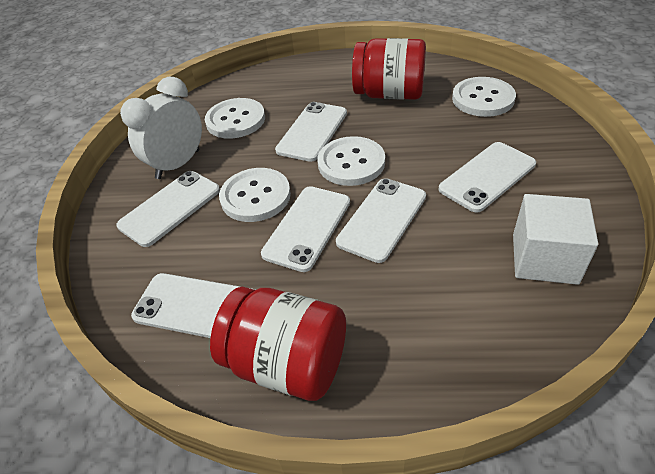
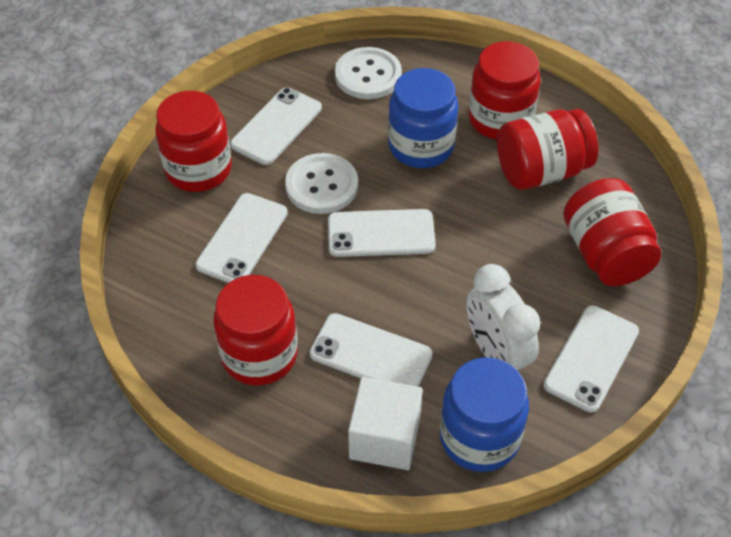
blue jar: none = 0 -> [388,68,459,168] [440,357,529,472] = 2
red jar: [210,287,346,401] [352,38,426,100] = 2 -> [155,91,232,192] [213,275,298,385] [469,41,541,140] [497,109,598,190] [563,178,661,286] = 5
white button: [205,98,265,139] [219,168,291,222] [318,136,385,186] [452,77,516,117] = 4 -> [285,153,358,214] [335,47,402,99] = 2
white phone: [116,171,220,247] [131,273,255,338] [261,186,350,272] [275,102,347,162] [336,178,426,263] [438,142,536,213] = 6 -> [195,193,288,283] [230,87,322,165] [309,313,433,387] [328,209,436,257] [543,305,639,412] = 5

